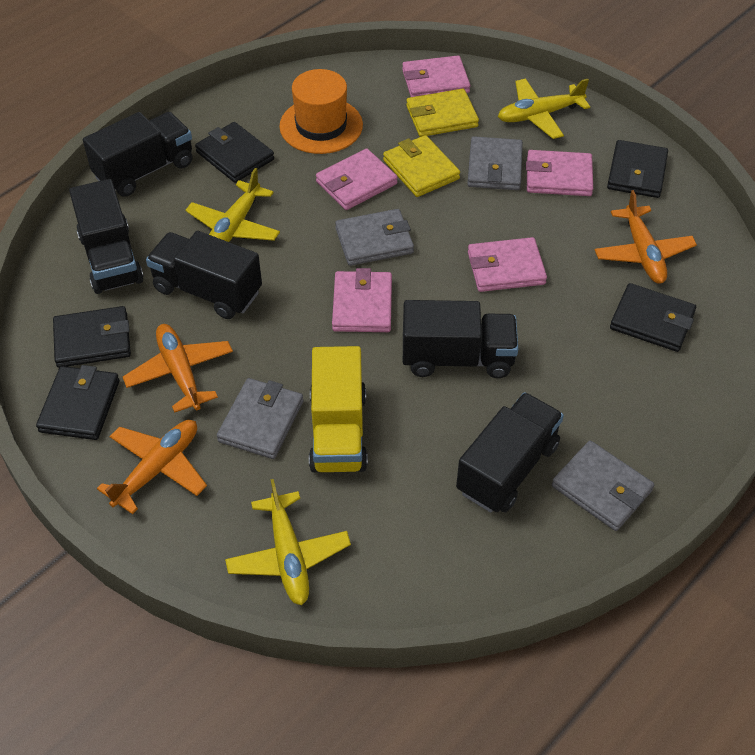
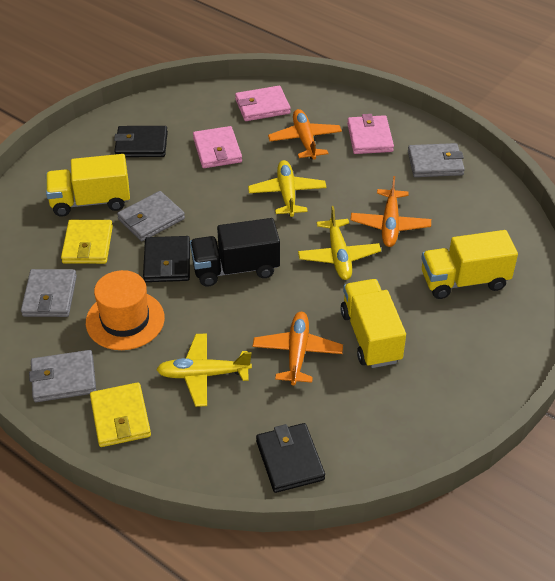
black truck: [69,179,143,294] [83,112,192,197] [146,231,262,319] [403,300,518,378] [456,392,564,513] = 5 -> [190,218,280,286] = 1
black wallet: [36,365,120,440] [53,306,131,368] [195,122,274,183] [607,140,668,198] [610,283,696,352] = 5 -> [114,126,168,157] [143,236,190,282] [256,423,325,493] = 3
pink wallet: [316,149,398,210] [332,268,392,332] [402,56,470,97] [468,237,547,292] [526,150,593,196] = 5 -> [193,126,242,168] [235,86,291,121] [347,114,394,154] = 3
yellow truck: [309,346,368,473] = 1 -> [46,154,130,217] [341,279,406,368] [421,230,518,299] = 3

